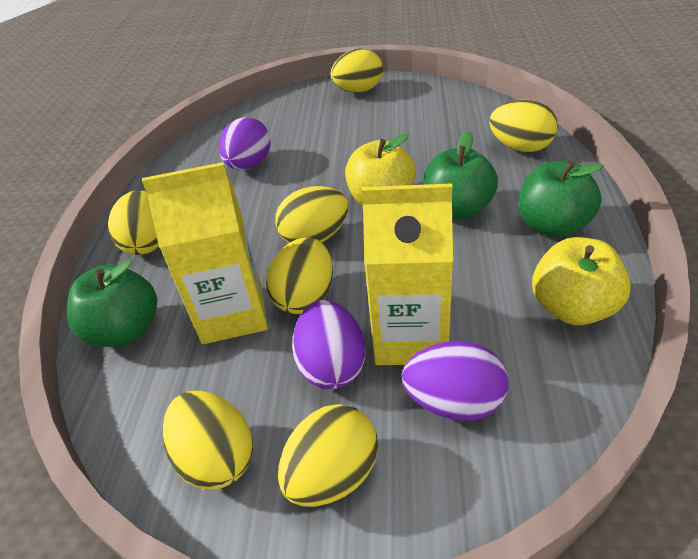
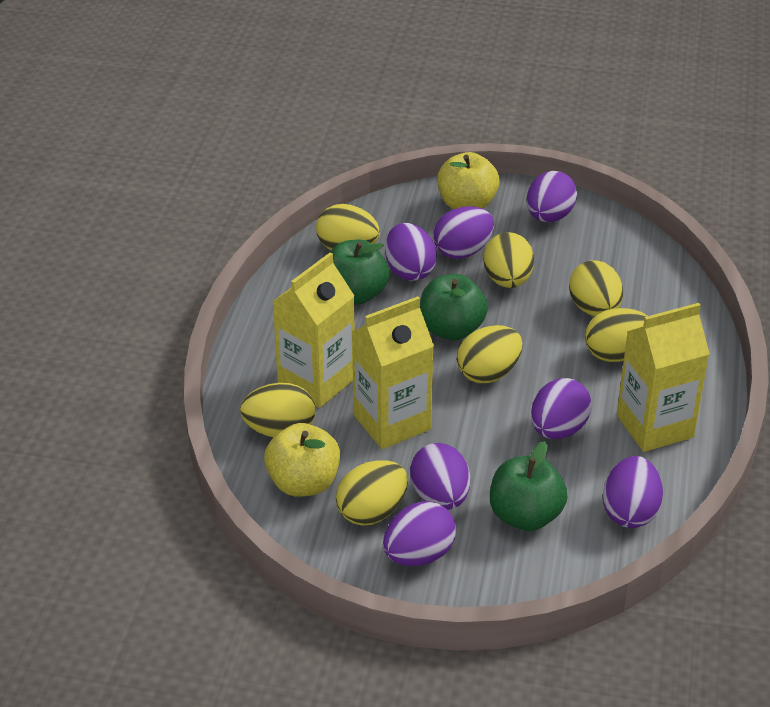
purple egg: [219,117,271,170] [292,300,365,389] [402,341,508,421] = 3 -> [383,501,456,566] [385,223,437,281] [410,443,470,510] [433,206,494,259] [527,171,577,222] [531,378,592,439] [603,456,663,528] = 7
yellow carton: [142,162,268,344] [362,183,453,365] = 2 -> [272,253,355,408] [352,296,434,449] [617,303,710,452] = 3

